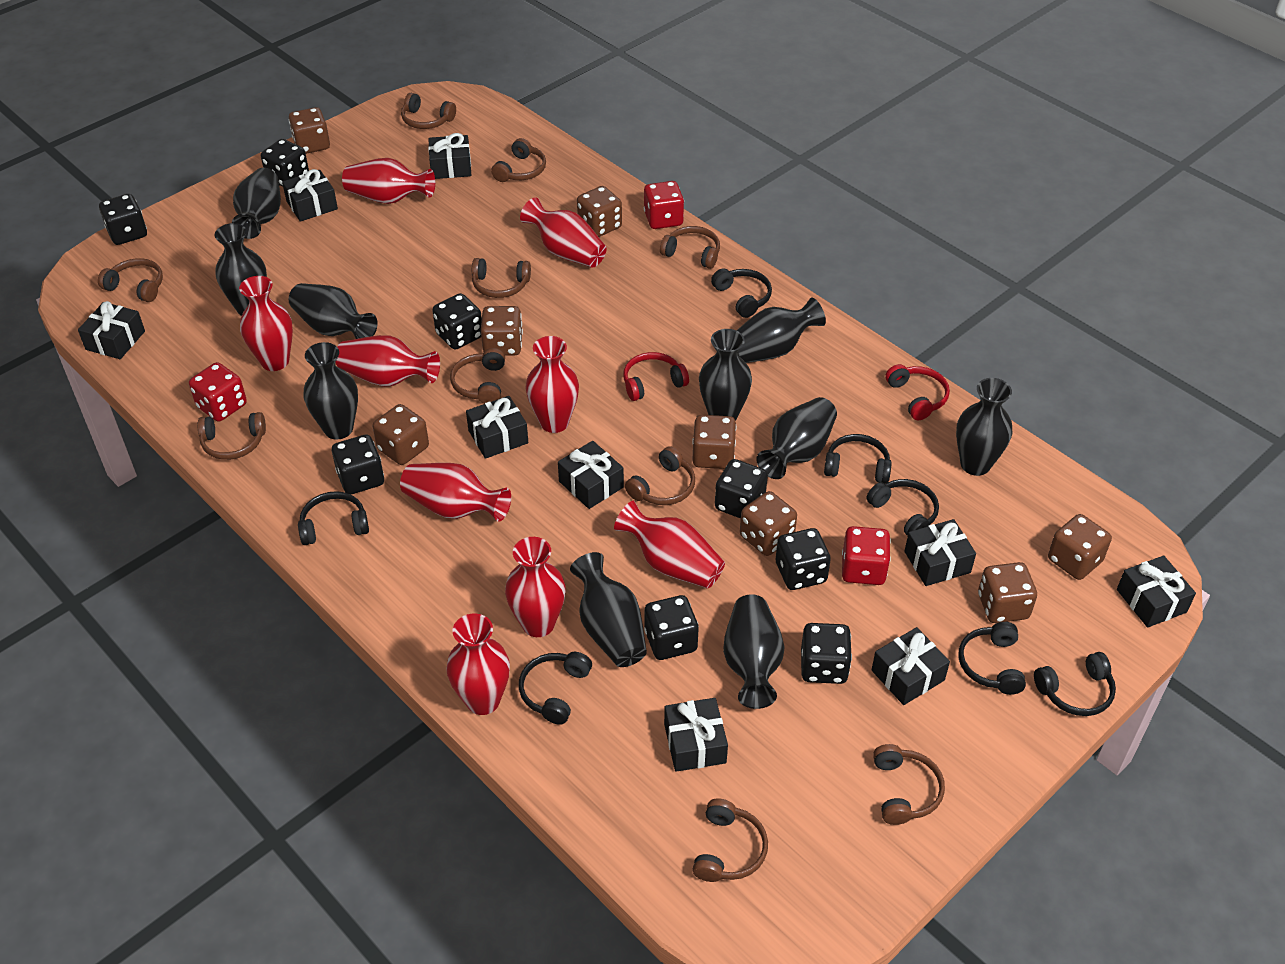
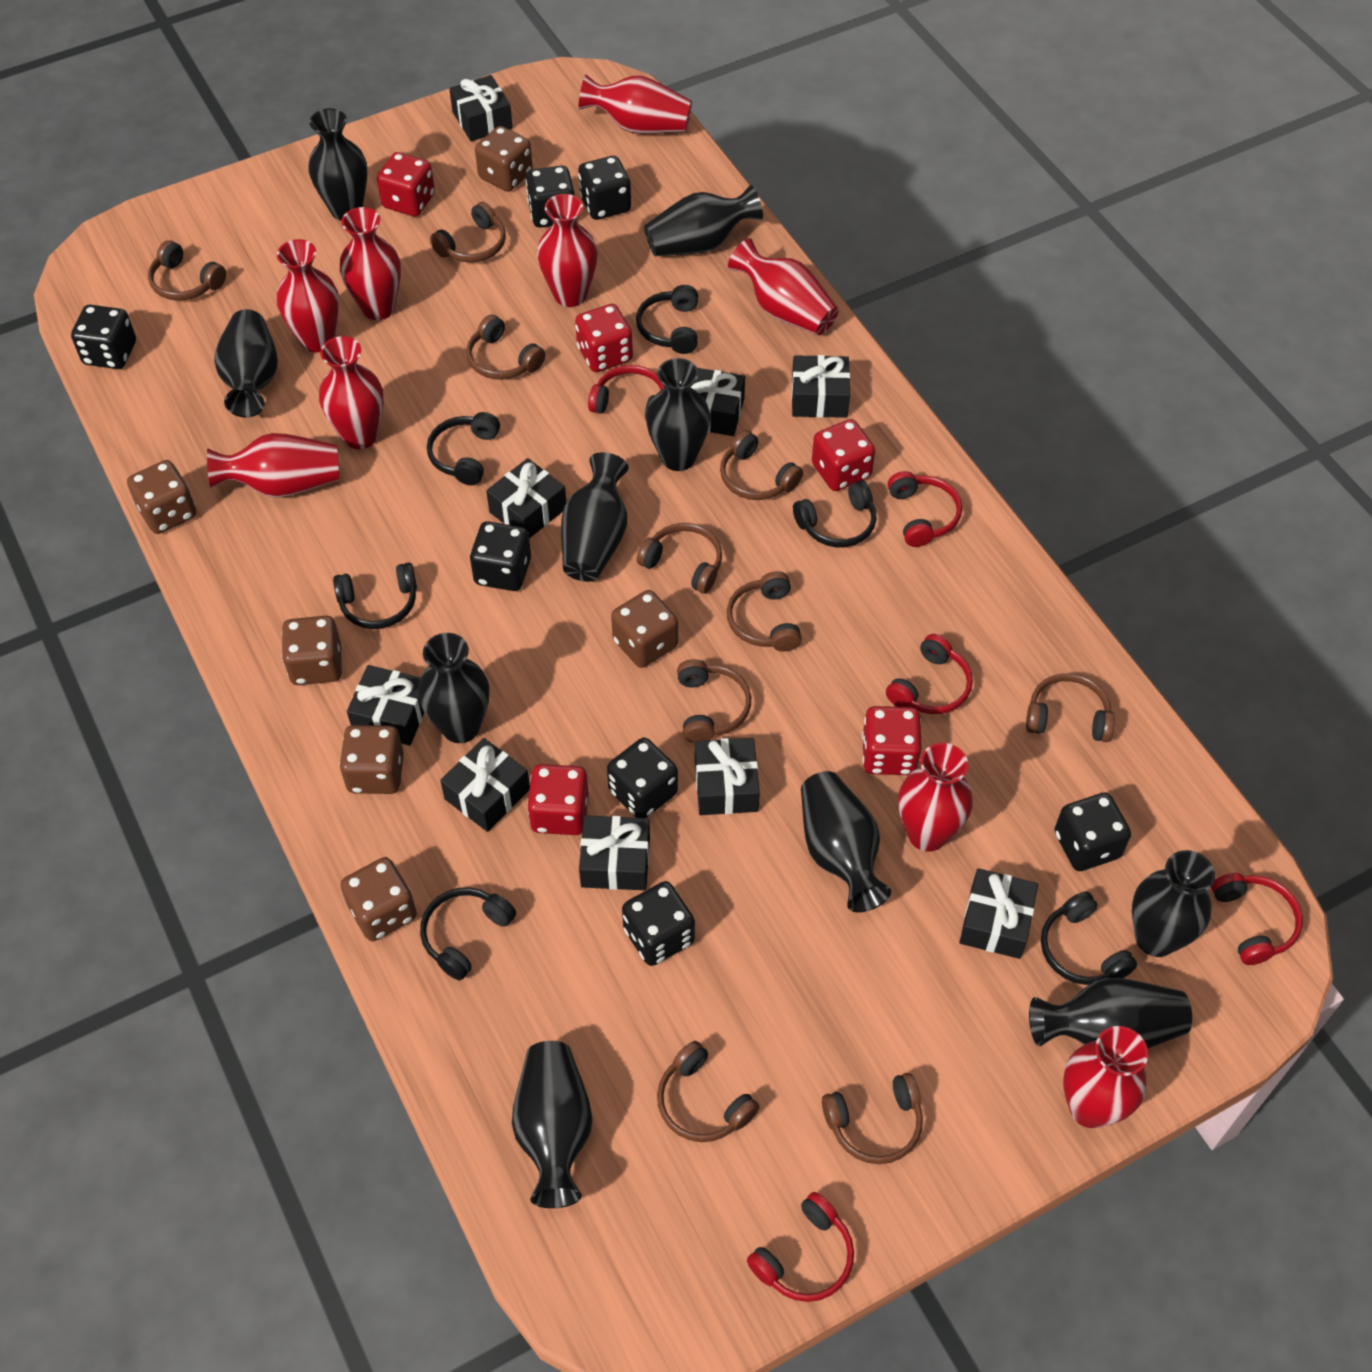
black dice: [99,194,147,245] [261,139,309,187] [332,435,384,494] [432,293,482,350] [644,595,699,660] [715,459,768,519] [776,528,831,590] [801,623,852,684] = 8 -> [71,305,136,369] [470,521,531,591] [526,166,575,228] [578,156,631,220] [607,738,678,818] [622,881,695,966] [1054,792,1131,871] = 7
black headphones: [298,491,369,545] [519,652,592,725] [711,268,772,318] [824,434,892,484] [866,479,939,535] [958,622,1026,695] [1034,652,1116,716] = 7 -> [333,562,417,629] [420,887,516,980] [427,412,500,485] [636,285,698,354] [793,480,877,547] [1041,891,1137,985] = 6
brown dice: [289,107,330,154] [373,404,429,465] [481,306,523,356] [577,186,622,237] [692,415,736,469] [740,491,797,556] [978,562,1037,623] [1048,514,1112,580] = 8 -> [127,460,196,534] [282,616,342,685] [339,725,404,794] [340,857,417,941] [475,126,533,192] [611,590,678,668] = 6
red dice: [189,362,247,422] [644,181,684,229] [842,526,891,585] = 3 -> [377,152,435,217] [527,764,589,835] [575,304,633,372] [812,419,875,491] [862,706,922,775] = 5
red headphones: [623,352,689,401] [885,364,950,420] = 2 -> [588,365,665,419] [747,1192,854,1302] [886,634,973,714] [888,471,962,547] [1211,873,1303,965] = 5

